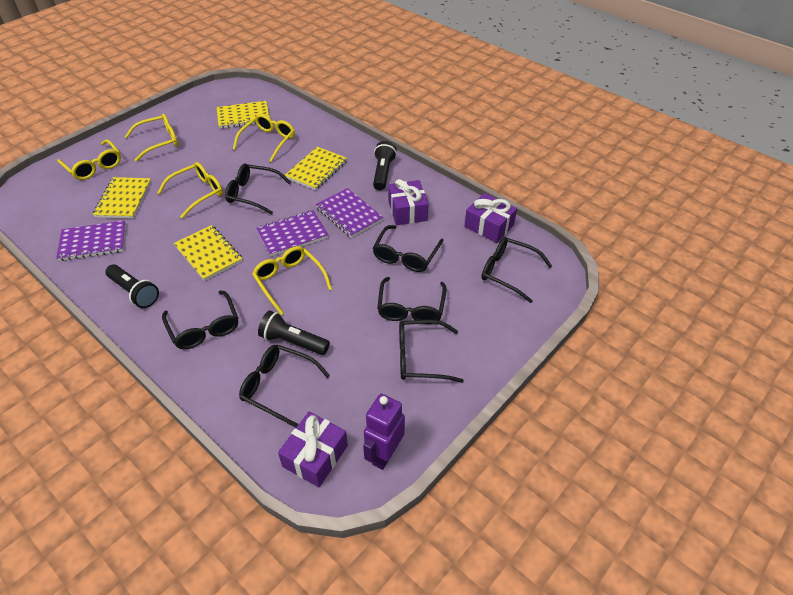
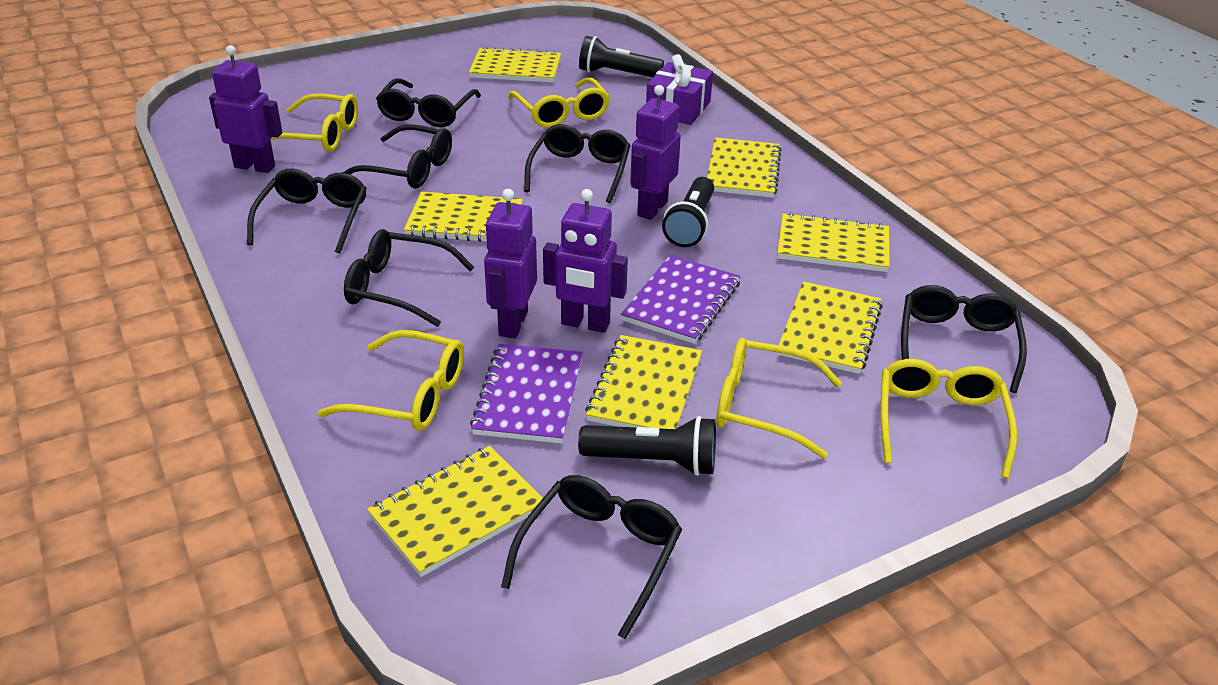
purple gift: [278,412,348,487] [388,179,429,225] [465,193,517,243] = 3 -> [646,54,713,125] = 1
purple notebook: [56,220,126,261] [256,210,328,257] [316,188,384,238] = 3 -> [470,344,583,443] [621,255,741,344] = 2
purple robot: [363,394,405,470] = 1 -> [209,45,282,173] [484,189,537,338] [543,189,628,333] [630,85,681,220] = 4
yellow notebook: [93,177,151,219] [174,225,242,281] [217,101,270,129] [285,147,347,190] = 4 -> [367,446,543,577] [404,192,523,242] [469,47,561,82] [585,335,702,429] [707,138,781,198] [777,212,889,272] [777,282,883,374] = 7

